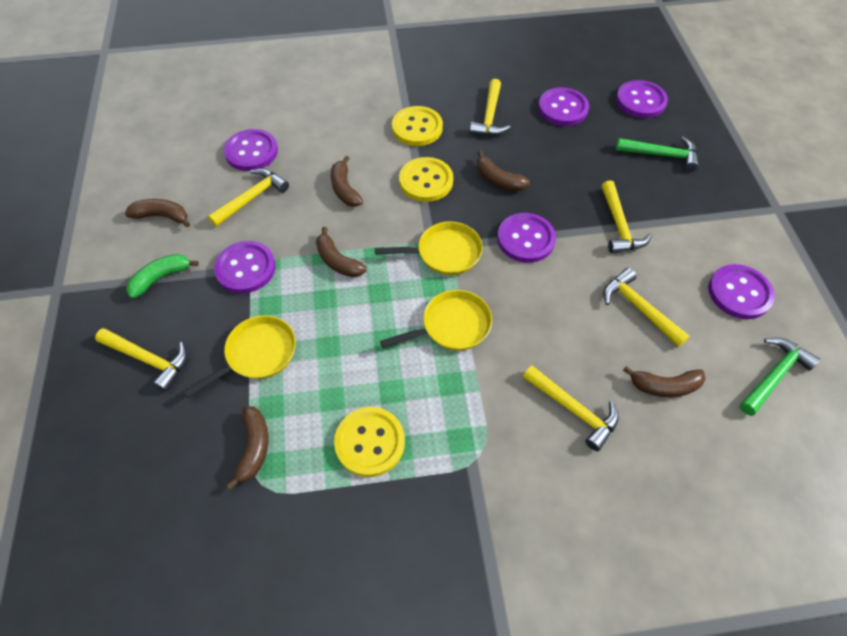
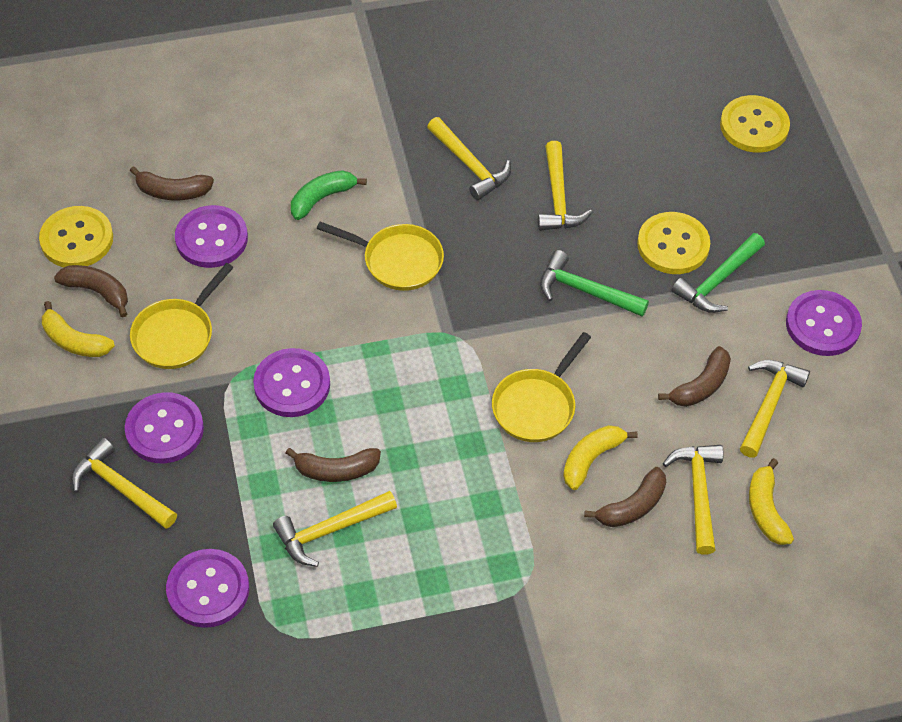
brown banana: [125,199,190,227] [226,406,269,490] [316,227,367,277] [331,156,363,207] [477,151,530,191] [623,366,706,397] = 6 -> [54,265,128,318] [130,166,214,200] [286,448,381,482] [584,467,666,527] [658,346,731,407] = 5
purple button: [214,241,276,294] [224,129,278,171] [497,213,556,263] [538,87,589,126] [616,80,668,118] [708,264,775,319] = 6 -> [125,392,204,463] [166,549,249,628] [175,205,248,268] [253,348,330,417] [786,290,862,356] = 5
yellow banana: none = 0 -> [42,301,115,357] [563,425,638,490] [749,458,794,545] = 3

